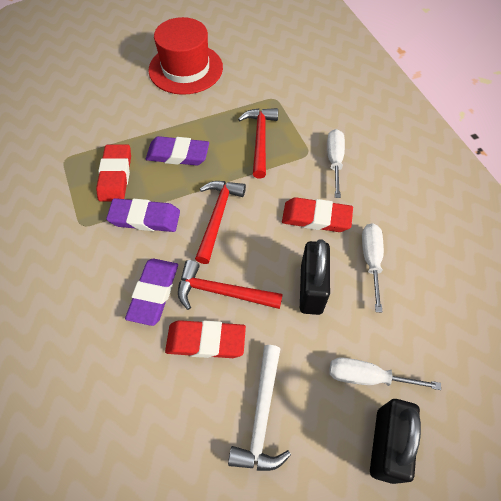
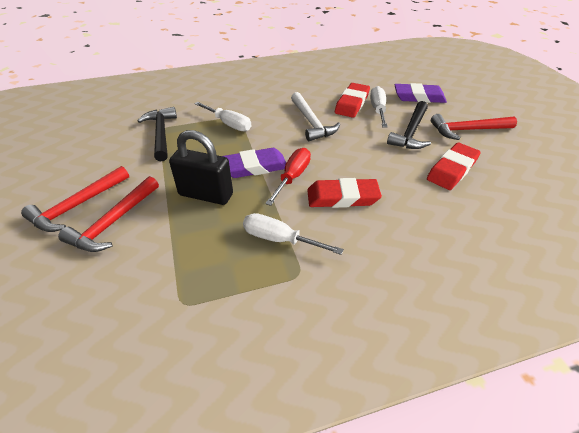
black hammer: none = 0 -> [137,107,177,161] [387,101,431,149] = 2
black padlock: [300,239,330,315] [370,399,421,484] = 2 -> [169,130,233,205] = 1
purple eraser: [106,198,180,232] [125,259,178,326] [146,136,209,166] = 3 -> [223,148,286,178] [394,83,447,103] = 2
red hat: [148,17,223,95] = 1 -> none = 0
red screwdriver: none = 0 -> [265,148,311,206] = 1

